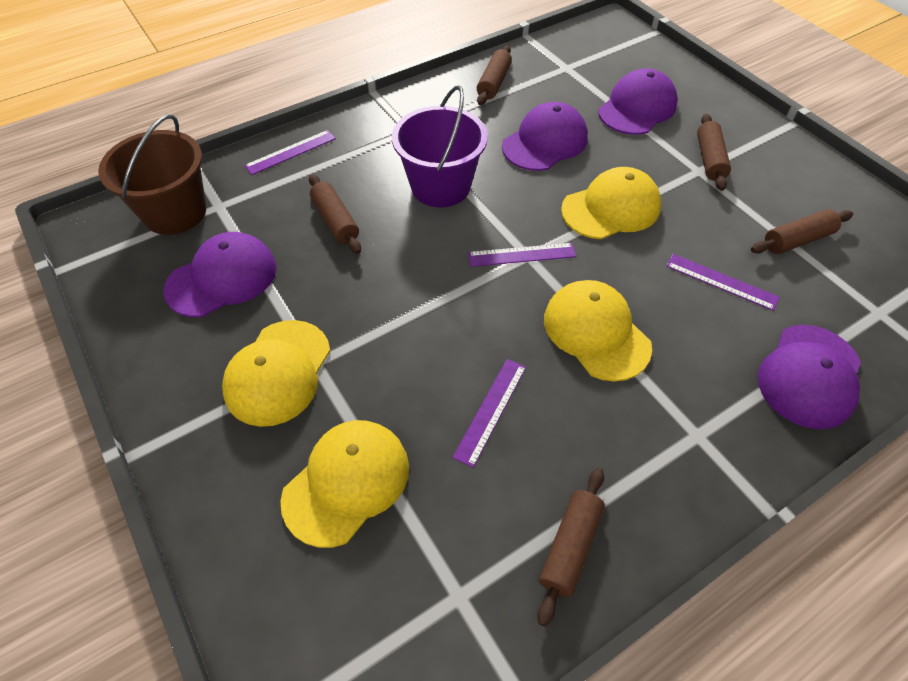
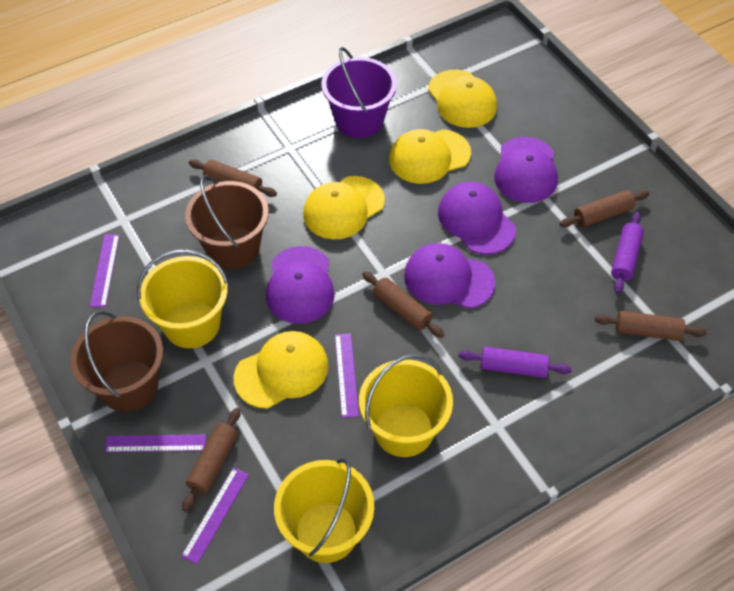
brown bucket: [98,114,206,235] = 1 -> [70,311,163,412] [185,175,269,269] = 2
purple rolling pin: none = 0 -> [459,346,572,378] [611,212,644,294] = 2
yellow bucket: none = 0 -> [137,249,229,348] [274,458,374,563] [359,354,453,457] = 3

